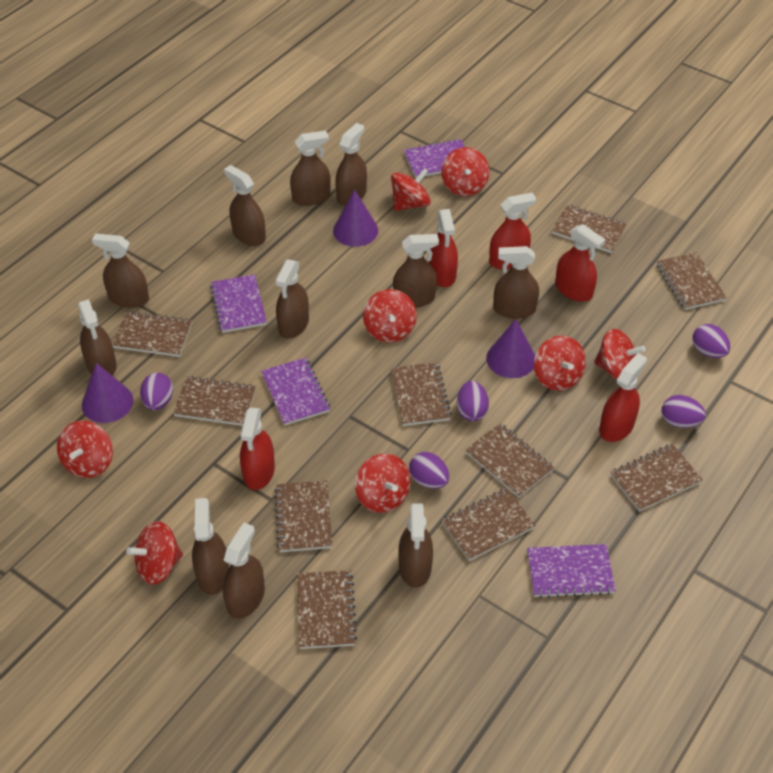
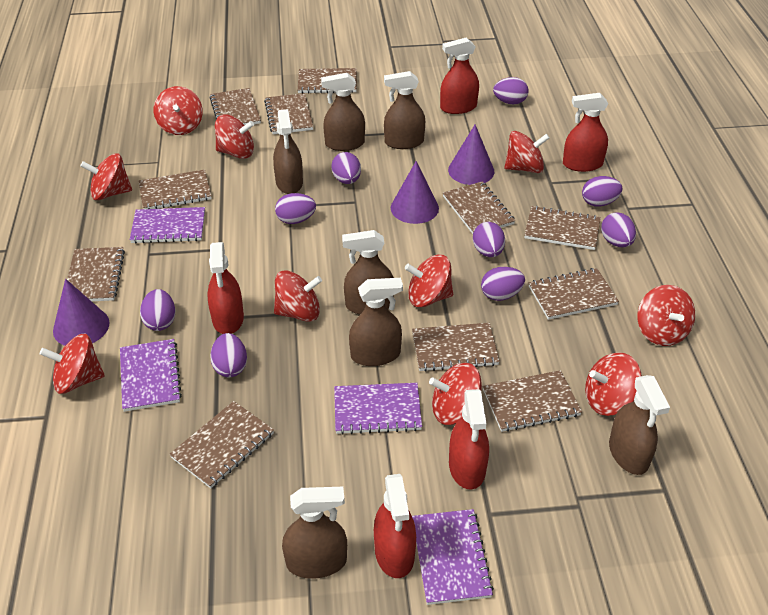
brown notebook: [112,311,192,357] [173,376,256,426] [274,480,332,552] [297,570,357,649] [391,362,452,426] [441,488,536,561] [465,423,554,498] [552,204,627,253] [610,444,703,512] [657,252,727,310] = 10 -> [67,247,125,301] [138,170,212,209] [169,401,274,488] [210,88,261,125] [264,93,313,134] [298,68,357,93] [412,323,500,372] [443,181,515,234] [483,370,582,432] [524,206,601,250] [529,268,619,320] = 11
brown spray bottle: [78,299,117,376] [92,233,149,308] [192,498,229,595] [223,523,265,619] [224,165,266,246] [275,259,309,339] [290,130,331,206] [335,123,367,206] [393,234,439,308] [398,503,433,588] [493,246,539,319] = 11 -> [273,109,303,194] [282,487,347,579] [321,73,365,151] [342,230,394,314] [349,278,403,366] [384,71,425,149] [609,375,670,475] = 7
purple egg: [140,373,173,410] [409,452,450,489] [457,381,489,421] [662,395,706,428] [693,324,730,358] = 5 -> [140,289,175,331] [210,333,247,377] [275,193,316,224] [331,152,361,184] [473,222,505,257] [481,267,525,301] [493,77,529,104] [582,176,622,207] [601,212,636,247] = 9
red spinning top: [57,420,113,478] [126,521,183,585] [355,453,411,513] [363,289,417,343] [391,168,431,211] [441,147,489,196] [534,336,586,391] [594,329,646,380] = 8 -> [40,334,105,394] [80,153,132,200] [154,86,203,135] [215,114,254,159] [274,270,322,322] [405,254,453,307] [429,363,482,425] [504,131,549,173] [585,352,642,416] [637,285,695,346] = 10

